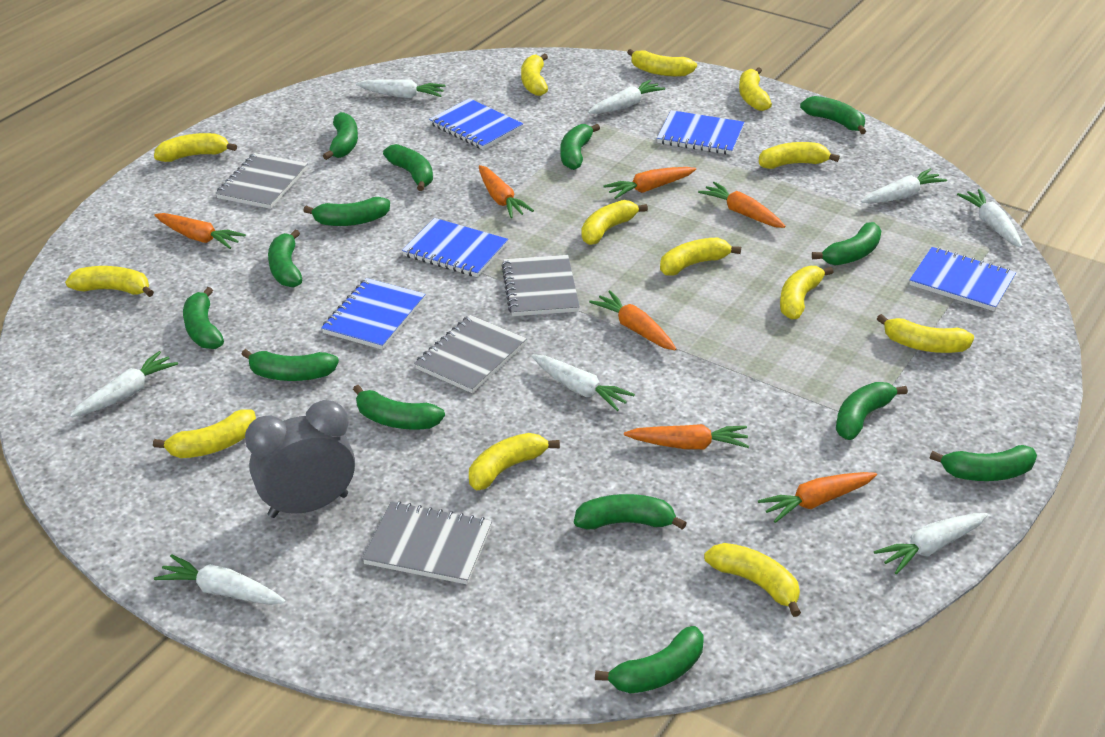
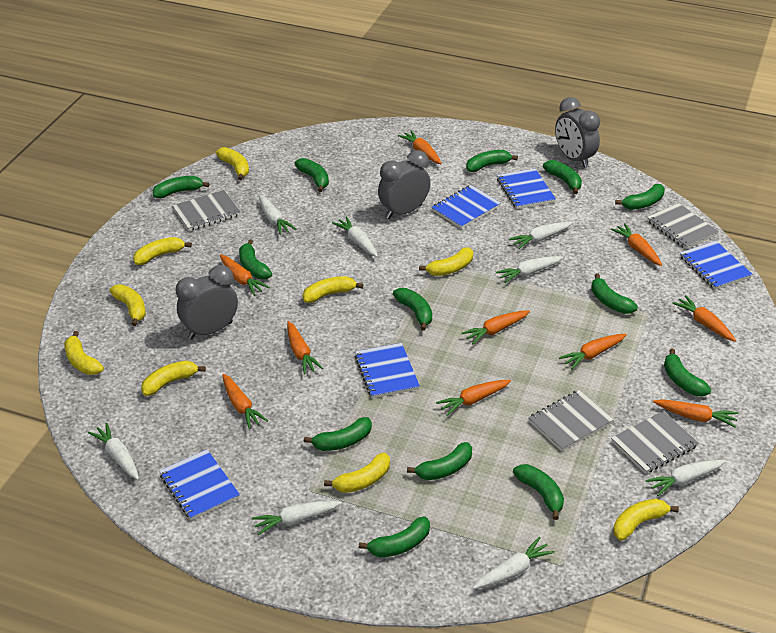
green banana: [183,287,224,349] [241,349,339,381] [268,230,302,287] [303,197,390,226] [323,112,358,160] [353,385,445,429] [383,144,433,191] [561,124,600,170] [574,494,687,530] [595,626,704,693] [800,96,866,134] [812,222,881,266] [836,382,908,440] [930,445,1037,481] = 14 -> [153,176,210,198] [239,239,272,279] [295,158,329,192] [304,417,372,451] [359,517,430,558] [393,288,432,331] [407,442,472,480] [466,150,518,172] [513,464,564,520] [543,160,582,194] [591,273,638,314] [615,184,665,210] [664,349,711,396] = 13
grey clock: [245,400,355,518] = 1 -> [176,265,238,339] [378,150,430,219] [555,97,600,168] = 3
orange carrot: [154,213,246,249] [479,165,534,218] [589,290,676,350] [603,167,696,199] [624,424,749,449] [698,182,786,228] [758,472,877,523] = 7 -> [220,254,269,296] [222,374,268,429] [287,321,323,374] [398,130,442,164] [436,380,511,416] [461,310,530,345] [559,334,627,370] [611,223,662,266] [653,399,738,428] [672,295,736,342] = 10
yellow banana: [65,266,154,297] [153,409,256,458] [154,133,237,162] [469,433,560,490] [521,53,548,96] [581,200,648,245] [627,49,697,77] [660,237,741,276] [704,543,801,617] [739,67,772,111] [759,142,840,169] [780,266,834,320] [877,314,974,353] = 13 -> [64,331,104,375] [109,285,146,326] [133,237,192,265] [141,360,206,396] [216,147,249,180] [303,276,363,303] [324,453,390,493] [419,247,473,276] [613,499,679,541] = 9

